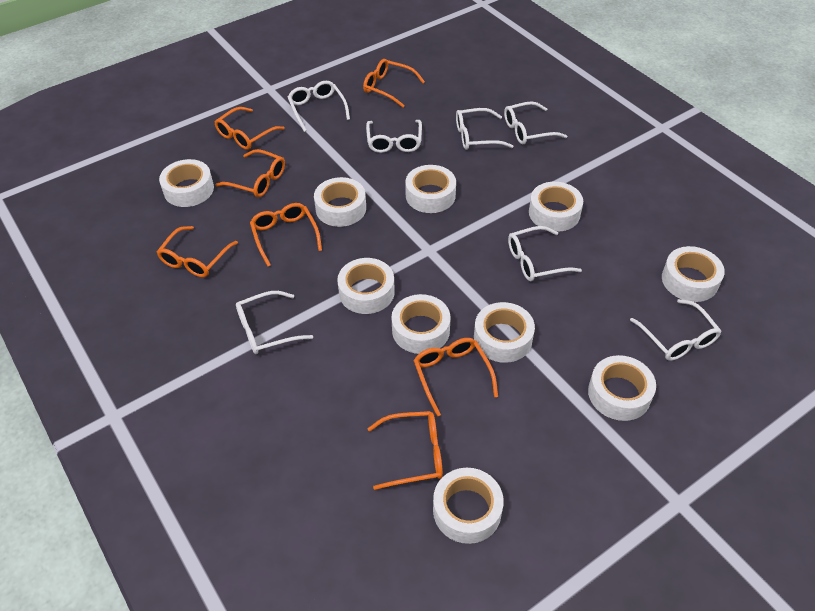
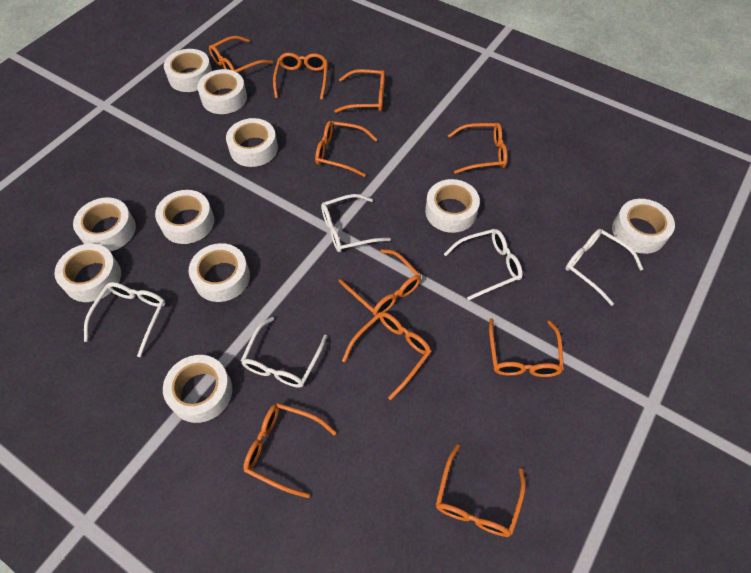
orange glasses: [157,226,238,277] [215,107,285,150] [215,149,285,197] [250,203,322,267] [363,59,425,107] [367,411,443,490] [413,338,498,417] = 7 -> [209,36,273,72] [243,403,336,498] [273,53,327,100] [315,121,378,177] [334,69,385,113] [338,249,421,316] [342,312,431,400] [436,444,526,537] [448,123,507,174] [489,318,564,377] = 10
white glasses: [236,291,313,354] [288,81,350,132] [366,120,422,153] [456,108,513,150] [504,101,567,144] [508,226,582,281] [630,299,721,361] = 7 -> [84,282,166,357] [241,317,327,388] [321,194,391,252] [444,229,523,300] [565,229,643,306] = 5

